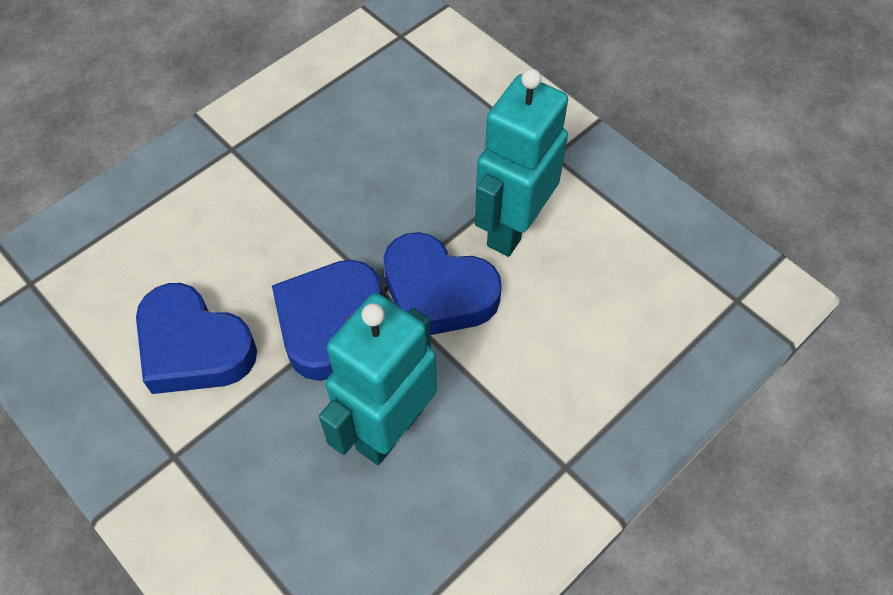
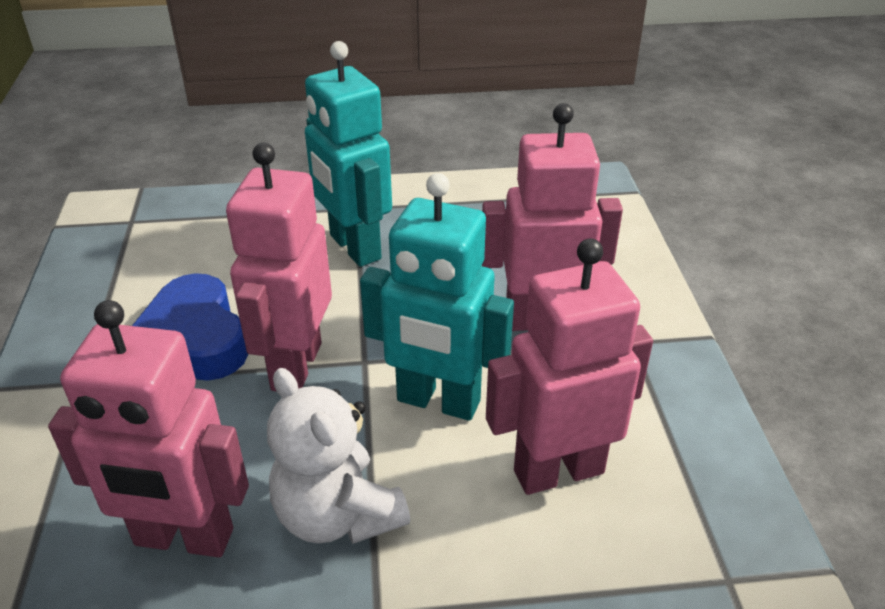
blue heart: [136,283,257,394] [272,260,382,381] [384,232,502,335] = 3 -> [132,273,248,381] = 1
pink robot: none = 0 -> [48,300,249,557] [226,143,332,392] [482,103,623,331] [486,238,653,495] = 4
white teddy bear: none = 0 -> [267,368,410,544] = 1

